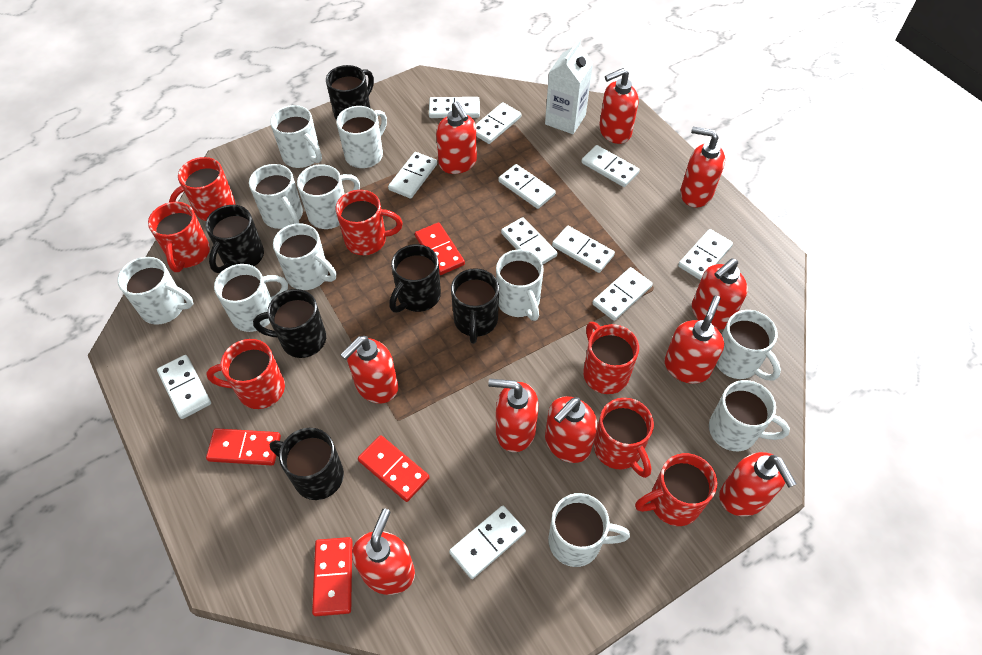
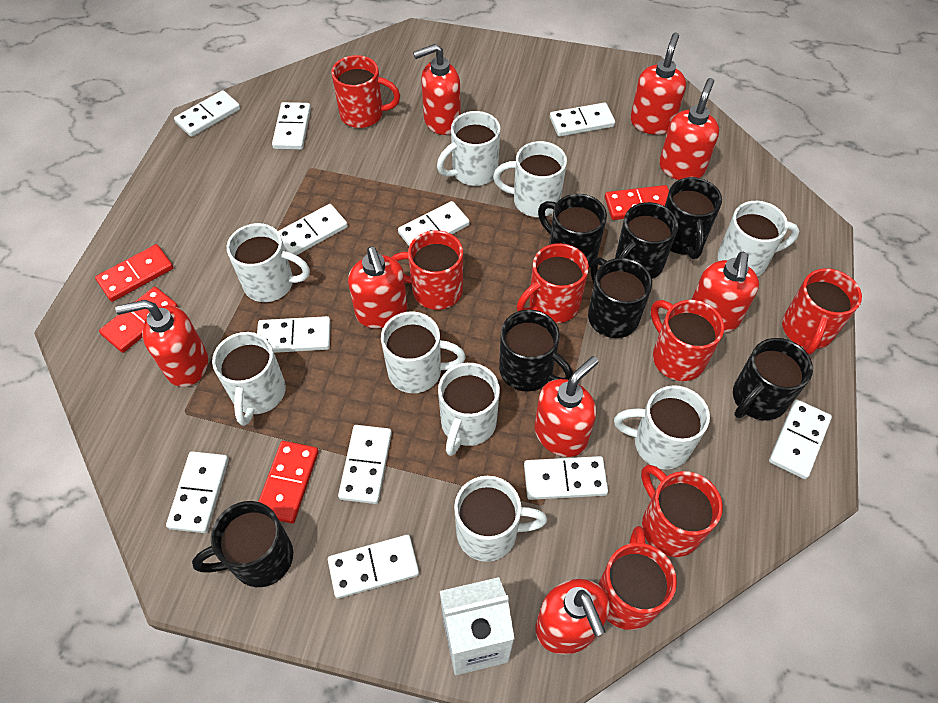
black mug: [205,205,264,273] [253,289,326,358] [270,428,344,500] [326,65,374,120] [389,244,441,313] [451,268,499,344] = 6 -> [192,501,293,587] [499,310,573,392] [538,194,607,268] [588,257,652,338] [615,202,678,279] [665,177,722,259] [733,338,813,421] = 7
red soap dispenser: [340,336,398,404] [352,508,415,595] [436,101,477,174] [488,379,539,452] [545,396,597,463] [599,68,639,144] [664,295,724,384] [680,127,725,207] [692,258,748,330] [719,452,797,516] = 10 -> [115,300,208,387] [348,246,407,329] [413,44,461,135] [534,356,599,457] [535,579,610,655] [630,32,686,135] [659,78,719,180] [691,252,759,333] = 8
white mug: [117,257,194,325] [214,264,288,332] [249,164,303,229] [270,105,322,168] [273,223,336,290] [297,164,360,229] [336,106,387,168] [496,249,544,321] [548,493,630,567] [709,380,790,451] [716,310,781,381] = 11 -> [212,332,286,426] [227,223,310,302] [381,311,466,393] [437,111,500,186] [438,363,500,456] [454,476,547,562] [493,141,567,217] [614,385,710,469] [718,201,800,277] = 9

